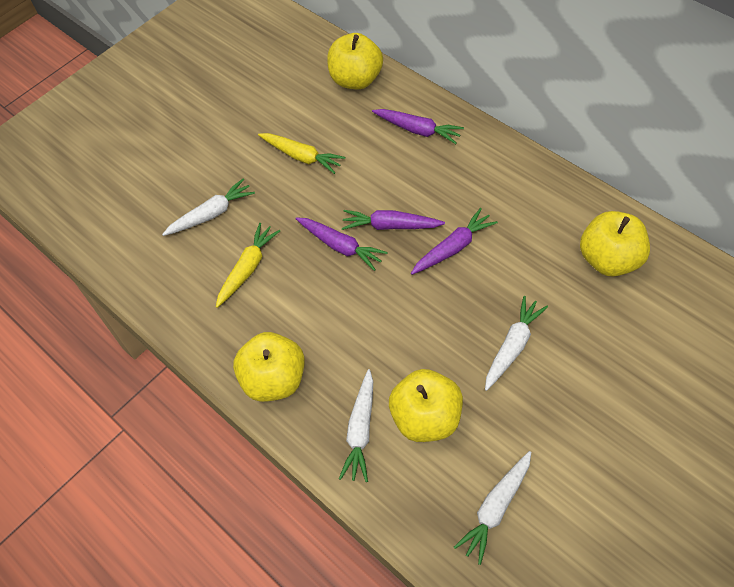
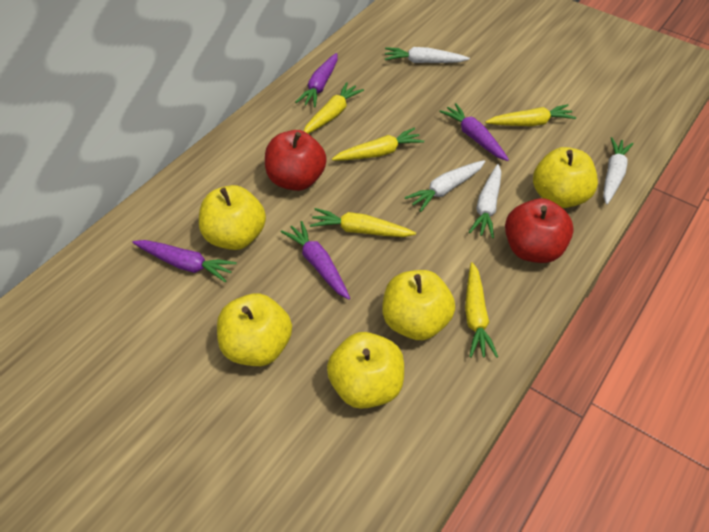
red apple: none = 0 -> [265,130,327,191] [505,198,574,263] = 2
yellow apple: [233,332,305,402] [327,33,383,89] [389,369,463,442] [580,211,650,277] = 4 -> [199,185,266,250] [217,293,292,366] [327,332,404,409] [383,270,455,340] [533,147,598,208] = 5
yellow carrot: [216,223,280,308] [258,133,345,174] = 2 -> [304,82,364,134] [310,208,416,237] [332,128,424,161] [465,262,498,358] [485,104,576,126] = 5

